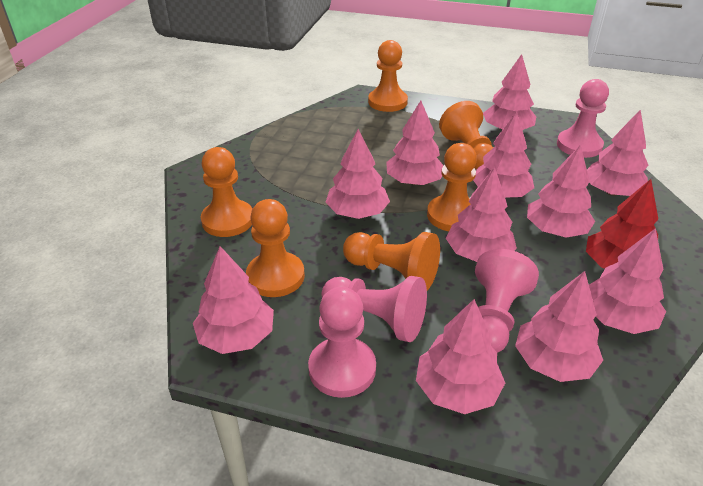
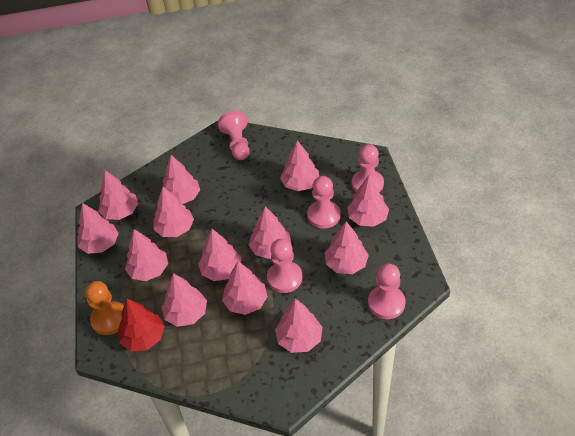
orange pawn: [201,147,252,237] [246,199,305,297] [343,232,440,290] [368,40,408,112] [427,143,477,231] [439,101,493,170] = 6 -> [85,281,124,335] = 1
pink pawn: [308,287,376,398] [321,276,427,342] [475,249,539,353] [557,79,609,158] = 4 -> [218,111,250,160] [267,239,303,293] [307,176,340,229] [352,144,384,193] [368,264,406,319] = 5
pink tree: [193,246,274,354] [326,129,390,219] [386,101,444,185] [416,299,505,414] [446,167,517,262] [473,111,534,198] [483,54,536,130] [515,271,603,382] [527,144,595,238] [587,109,648,196] [589,228,666,334] = 11 -> [77,203,119,254] [98,170,138,220] [125,229,168,281] [153,187,194,237] [162,273,207,327] [163,155,200,204] [198,229,242,281] [222,261,268,315] [249,206,291,259] [275,299,323,353] [280,140,319,191] [325,221,369,274] [347,175,389,227] = 13

